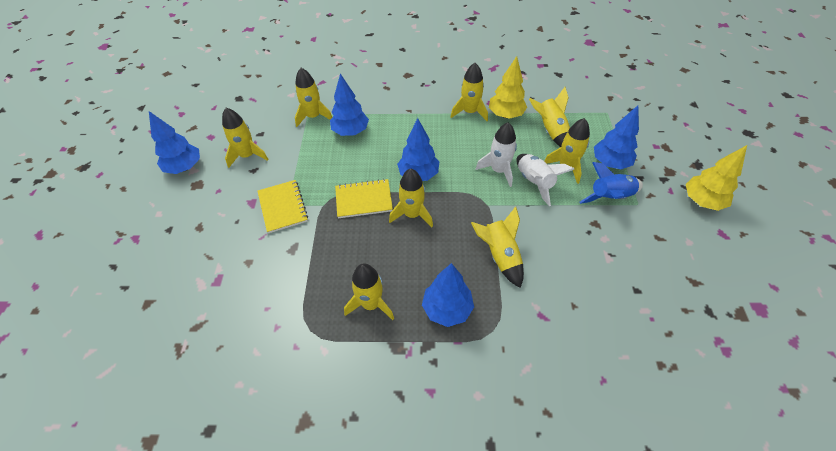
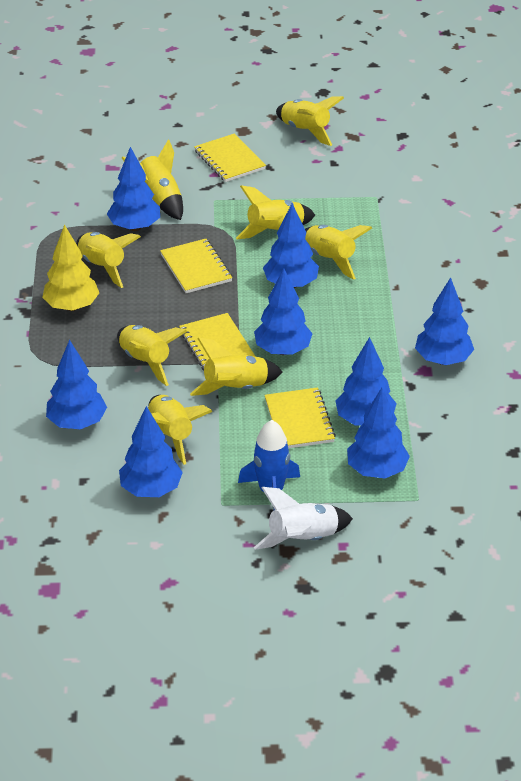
blue tree: [149,111,200,174] [330,74,369,136] [397,118,439,181] [422,263,474,327] [594,105,639,169] = 5 -> [46,340,107,429] [107,147,160,231] [119,406,183,497] [254,268,313,355] [263,203,319,288] [335,337,397,426] [347,388,410,478] [415,277,474,365] = 8
white rocket: [476,122,517,187] [516,154,574,206] = 2 -> [254,487,353,550] = 1
yellow notebook: [257,180,308,233] [335,179,393,218] = 2 -> [160,239,232,293] [179,313,255,370] [194,134,266,182] [265,387,336,448] = 4
yellow tree: [489,56,527,119] [686,145,747,211] = 2 -> [42,225,99,311] = 1

